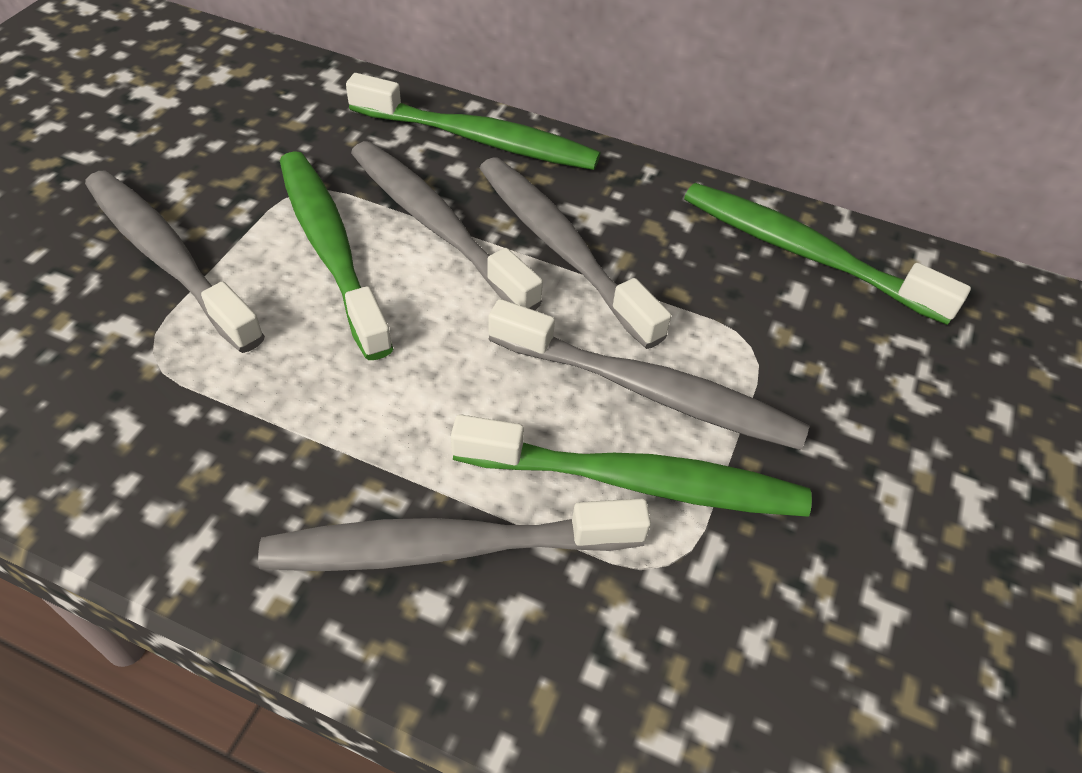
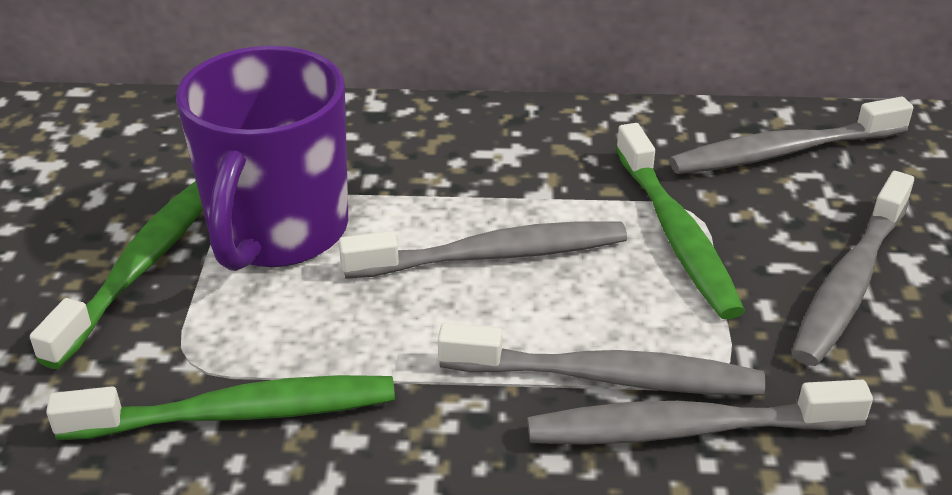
green toothbrush: [280,151,393,360] [346,73,600,170] [451,414,812,517] [684,183,971,325] = 4 -> [30,181,203,369] [46,375,395,440] [616,123,745,320] = 3
purple mug: none = 0 -> [176,46,348,271] = 1

